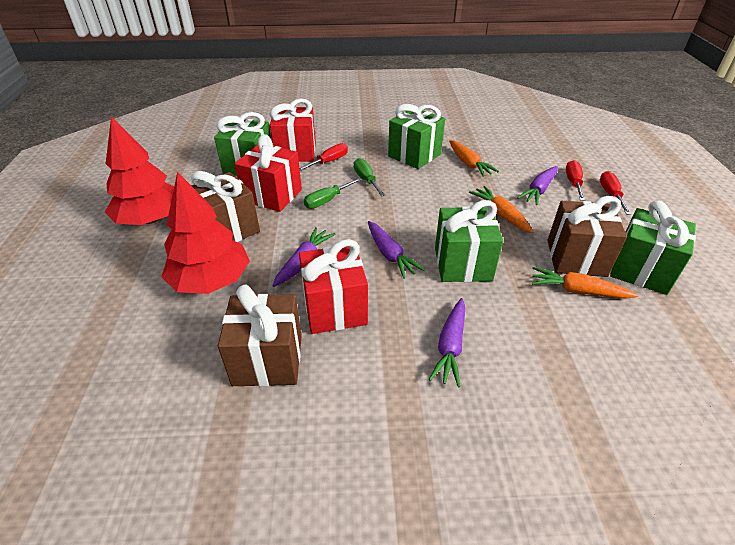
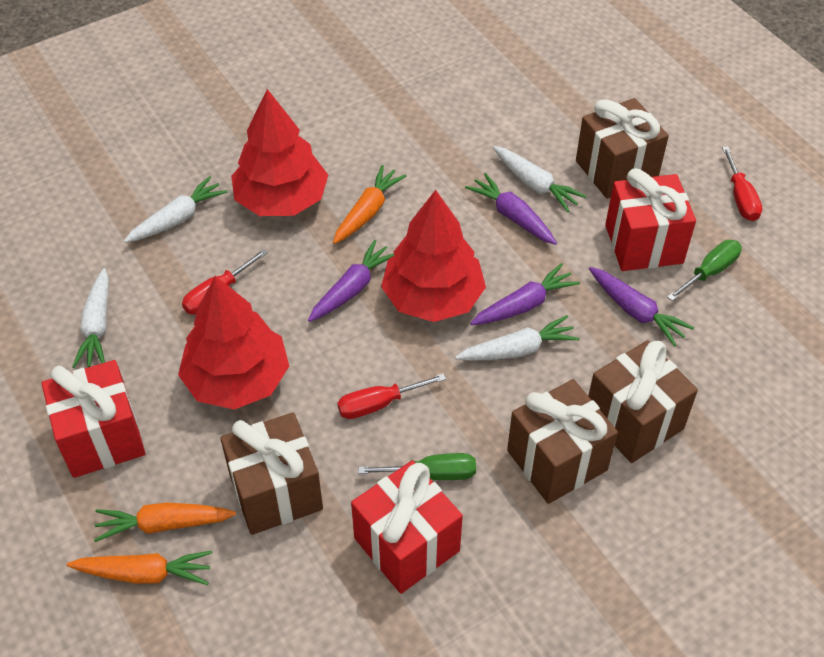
brown gift: [191,171,260,242] [218,284,302,387] [547,196,627,277] = 3 -> [220,413,323,535] [507,379,618,504] [576,98,669,199] [588,340,698,463] = 4
green gift: [214,112,271,176] [388,104,445,169] [435,200,503,282] [610,201,696,295] = 4 -> none = 0
red tree: [105,117,174,225] [162,172,250,294] = 2 -> [178,276,289,409] [231,89,328,216] [381,190,486,322] = 3
white carrot: none = 0 -> [72,268,109,368] [124,176,227,243] [455,315,579,361] [493,146,587,212] = 4

